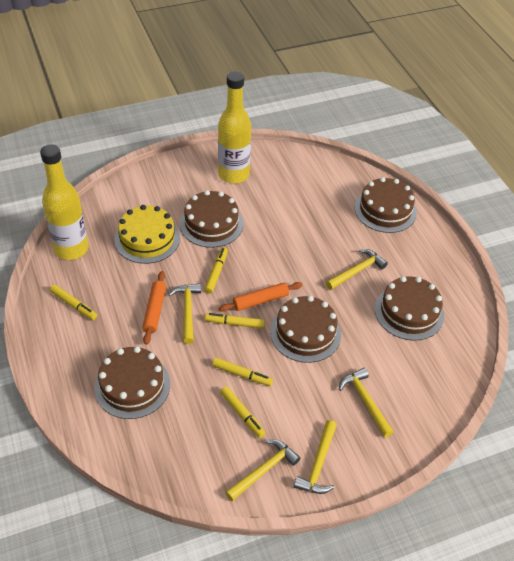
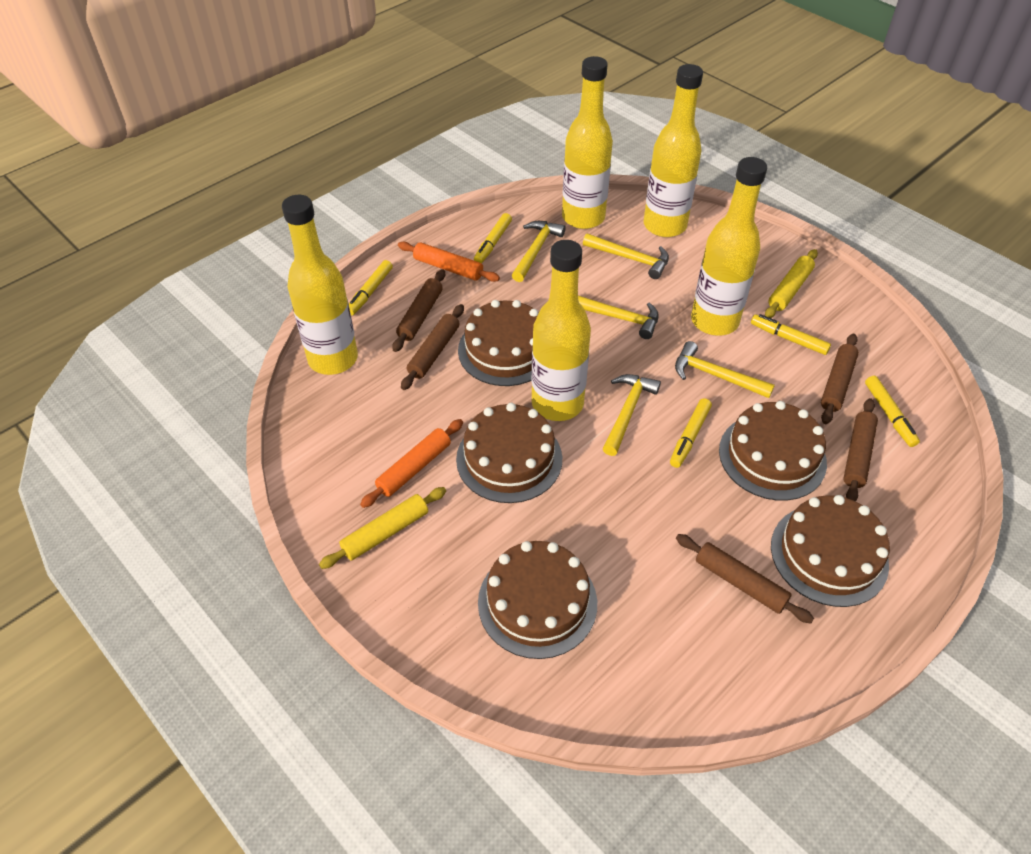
brown rolling pin: none = 0 -> [392,269,445,352] [401,304,464,390] [676,534,814,623] [821,334,859,424] [843,398,878,501] = 5
yellow bottle: [40,144,89,260] [218,71,251,184] = 2 -> [282,195,358,375] [532,240,591,421] [562,56,613,229] [644,64,703,237] [691,157,767,336] = 5
yellow cake: [115,205,180,264] = 1 -> none = 0
yellow rolling pin: none = 0 -> [319,487,446,569] [765,249,818,318] = 2

